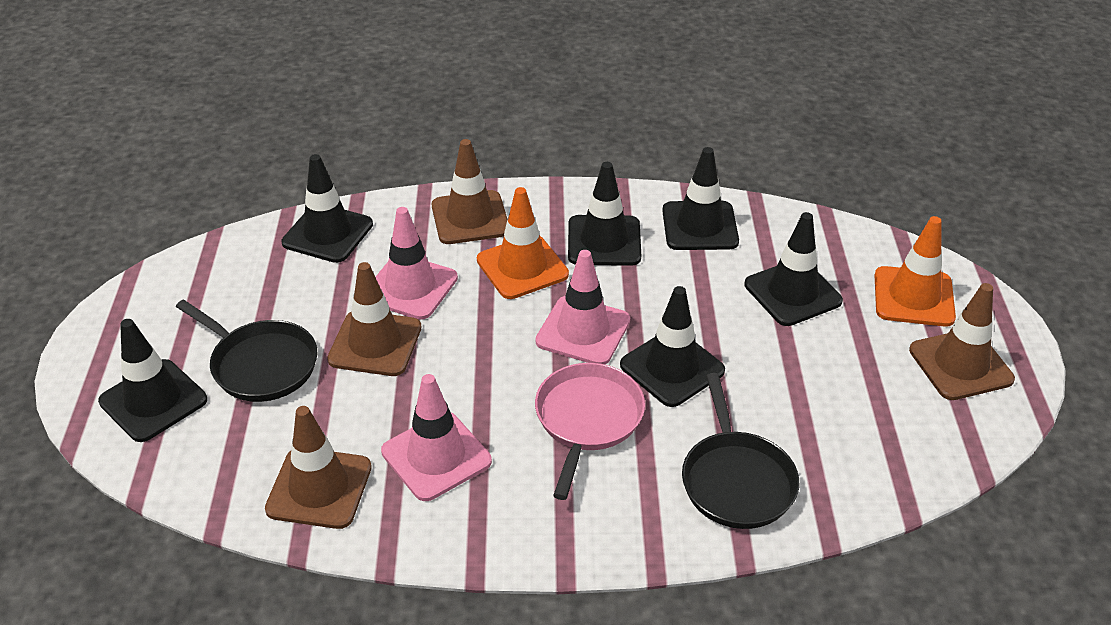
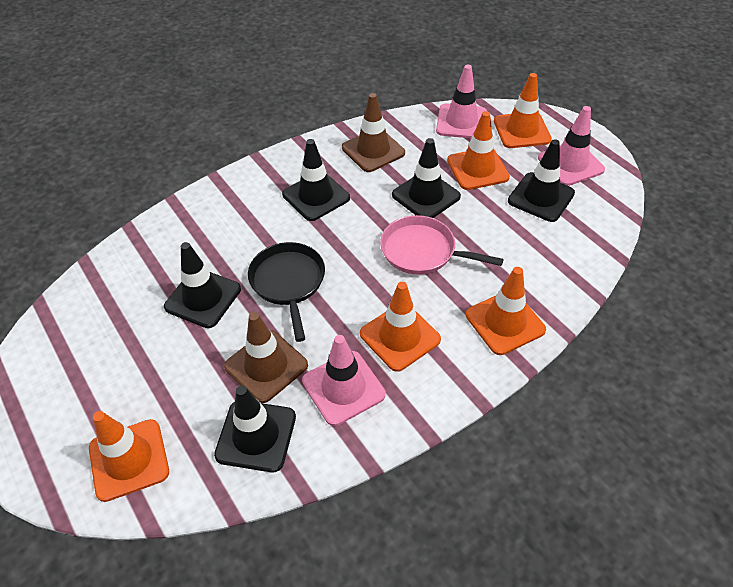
black pan: [176,299,317,402] [682,373,799,529] = 2 -> [248,242,325,342] = 1
black traffic cone: [98,319,207,442] [282,154,373,263] [568,162,641,266] [620,286,725,407] [662,147,739,250] [744,212,843,326] = 6 -> [164,242,241,328] [214,386,296,472] [282,139,350,221] [392,138,461,218] [508,139,575,222] = 5
brown traffic cone: [265,406,372,529] [327,262,421,376] [432,139,507,244] [909,283,1015,400] = 4 -> [224,312,308,403] [342,93,405,172] = 2
orange traffic cone: [477,187,569,299] [875,216,956,327] = 2 -> [89,411,169,502] [360,282,441,372] [447,111,510,190] [466,267,546,355] [494,73,552,148] = 5

